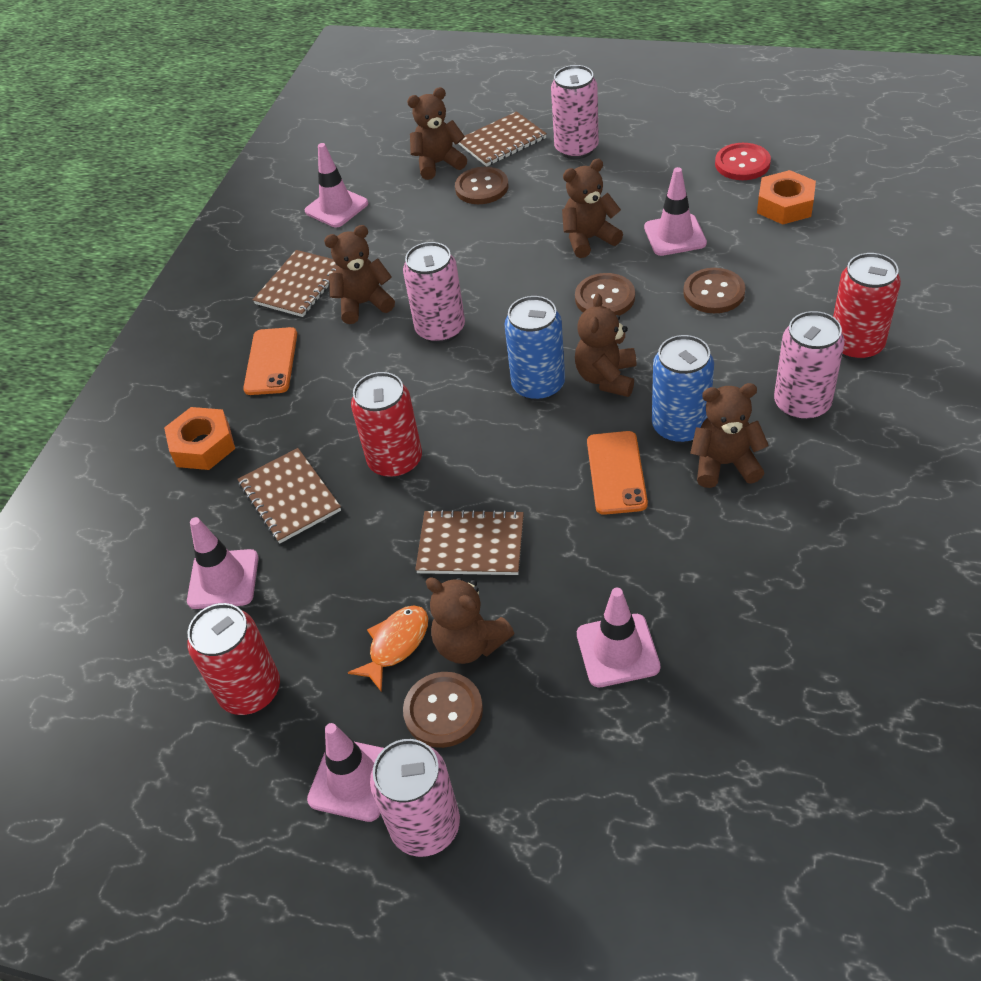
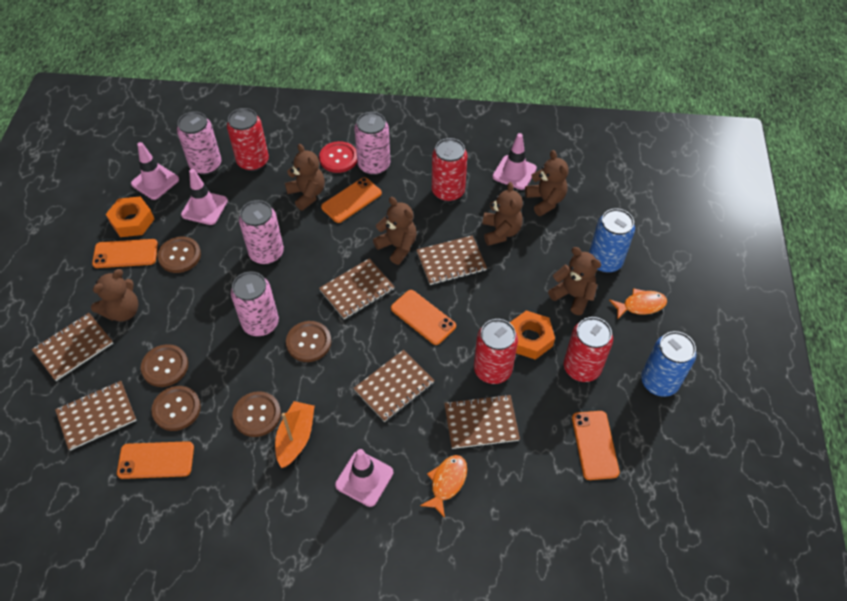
brown button: [403,672,483,748] [455,167,508,204] [575,273,635,316] [683,268,746,313] = 4 -> [141,344,188,387] [151,386,201,431] [157,237,201,273] [232,391,281,437] [286,321,331,362] = 5
brown notebook: [237,448,341,543] [253,250,338,317] [415,509,524,575] [458,111,547,167] = 4 -> [32,313,113,381] [55,381,137,451] [319,258,395,319] [353,350,435,422] [417,235,487,285] [444,394,520,449] = 6
orange boat: none = 0 -> [275,401,315,468] = 1
orange fish: [348,606,428,692] = 1 -> [420,455,467,518] [609,288,667,320] = 2
orange phone: [243,327,297,395] [587,431,648,515] = 2 -> [92,239,158,268] [117,441,194,479] [321,177,382,223] [391,290,456,345] [572,411,620,480] = 5
pink traffic cone: [187,517,258,609] [305,143,368,227] [307,723,384,822] [577,588,660,687] [644,167,707,256] = 5 -> [131,142,179,200] [181,169,228,225] [335,449,393,507] [493,133,537,190] = 4
red can: [187,603,280,715] [351,372,422,478] [833,253,901,361] = 3 -> [227,108,269,171] [432,138,467,202] [474,319,518,384] [564,317,613,382] = 4

